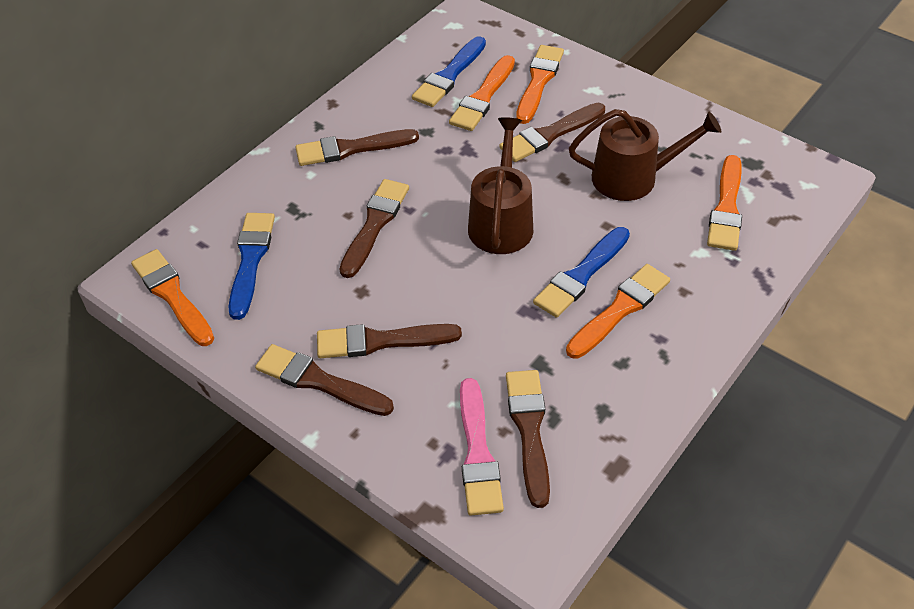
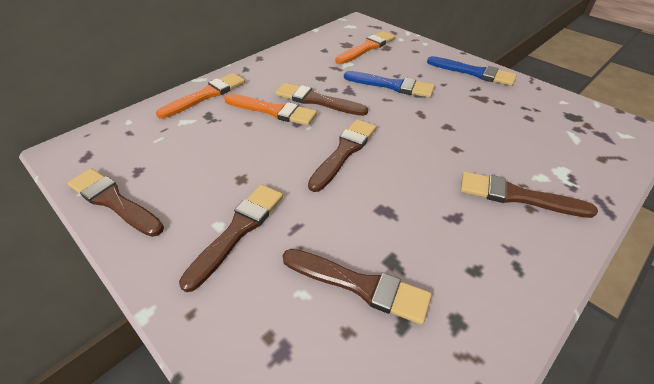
blue brush: [229,213,275,320] [412,36,486,107] [533,227,630,318] = 3 -> [344,71,435,98] [427,56,517,86] = 2
brown watering can: [468,117,533,254] [569,109,721,201] = 2 -> none = 0
orange brush: [131,249,214,346] [449,55,515,131] [516,45,564,124] [566,264,670,359] [707,155,742,251] = 5 -> [156,73,245,119] [224,94,317,126] [335,31,395,64] = 3
pink brush: [460,378,504,516] = 1 -> none = 0

